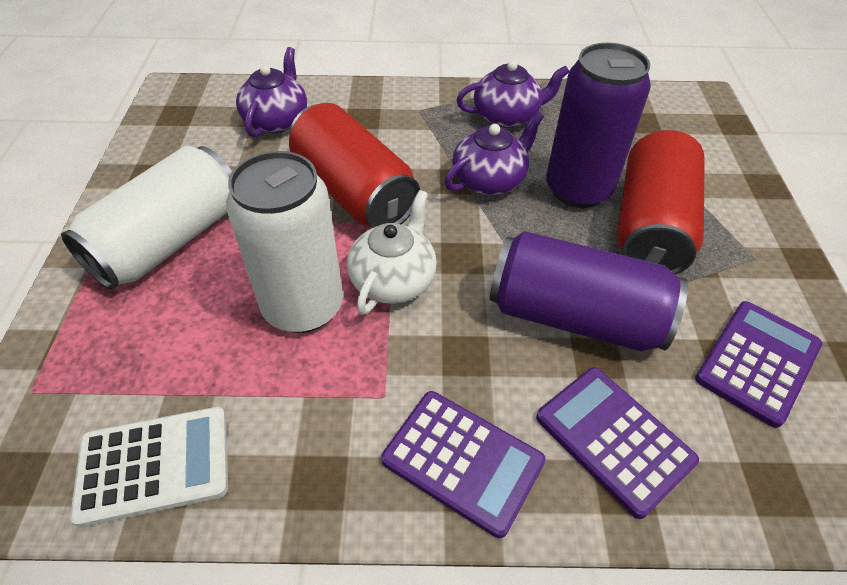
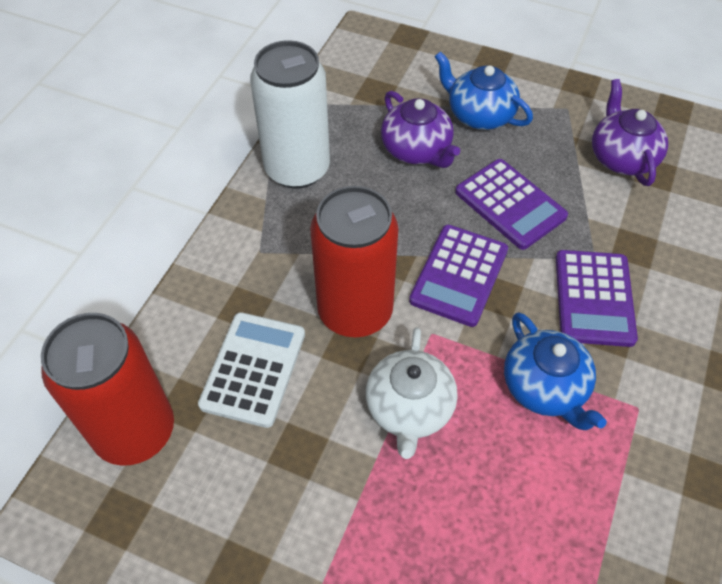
blue teapot: none = 0 -> [435,51,533,130] [504,312,607,430] = 2
purple can: [490,231,688,351] [546,43,651,208] = 2 -> none = 0
purple teapot: [236,47,307,137] [444,111,544,195] [456,61,569,128] = 3 -> [381,91,460,168] [592,79,668,186] = 2
white can: [61,146,232,290] [226,151,343,333] = 2 -> [250,40,330,189] = 1

